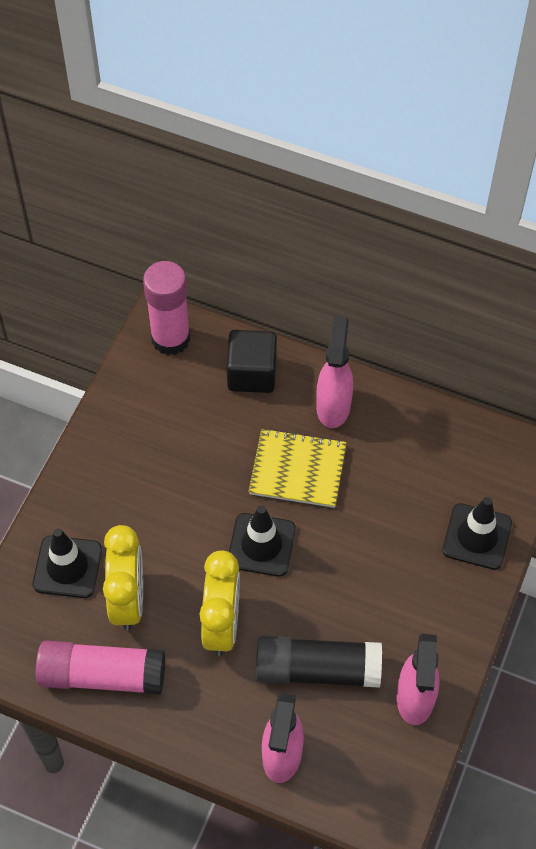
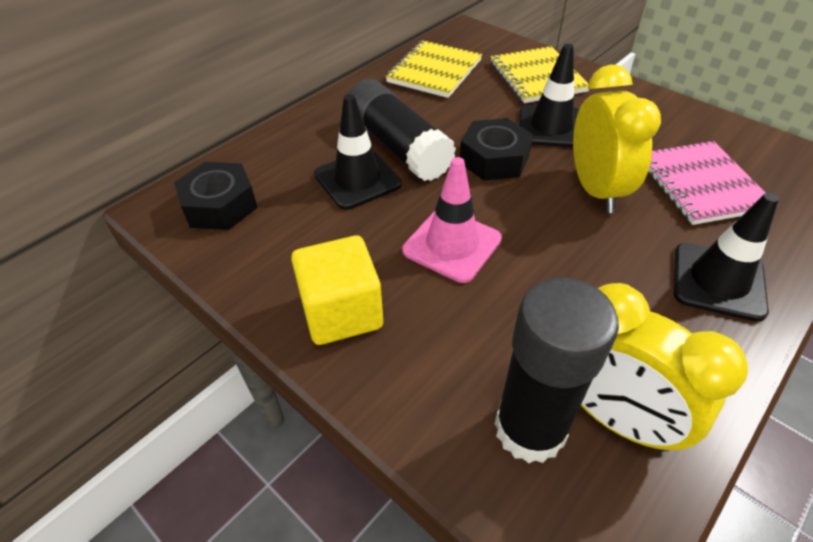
black cube: [226,330,277,393] = 1 -> none = 0
black glue stick: [256,636,382,688] = 1 -> [349,79,456,181] [494,277,619,463] = 2
black nut: none = 0 -> [174,162,258,230] [460,118,533,181] = 2
pink glue stick: [36,640,165,695] [143,261,190,355] = 2 -> none = 0
pink notebook: none = 0 -> [648,141,778,225] = 1
pink spray bottle: [262,693,304,783] [316,316,353,428] [397,634,440,725] = 3 -> none = 0
pink traffic cone: none = 0 -> [402,157,502,283] = 1
yellow cube: none = 0 -> [291,236,383,345] = 1
yellow notebook: [248,428,347,508] = 1 -> [386,40,482,98] [491,46,589,103] = 2

